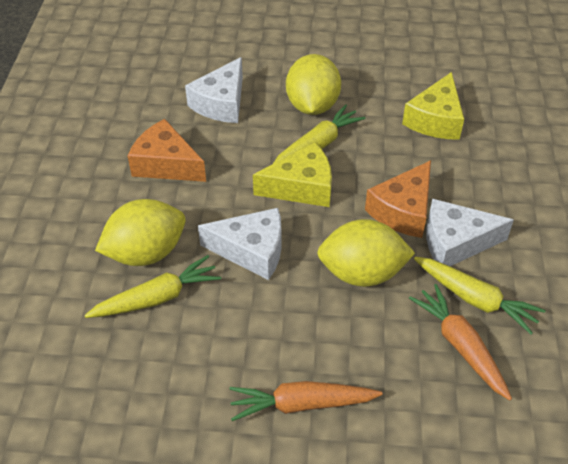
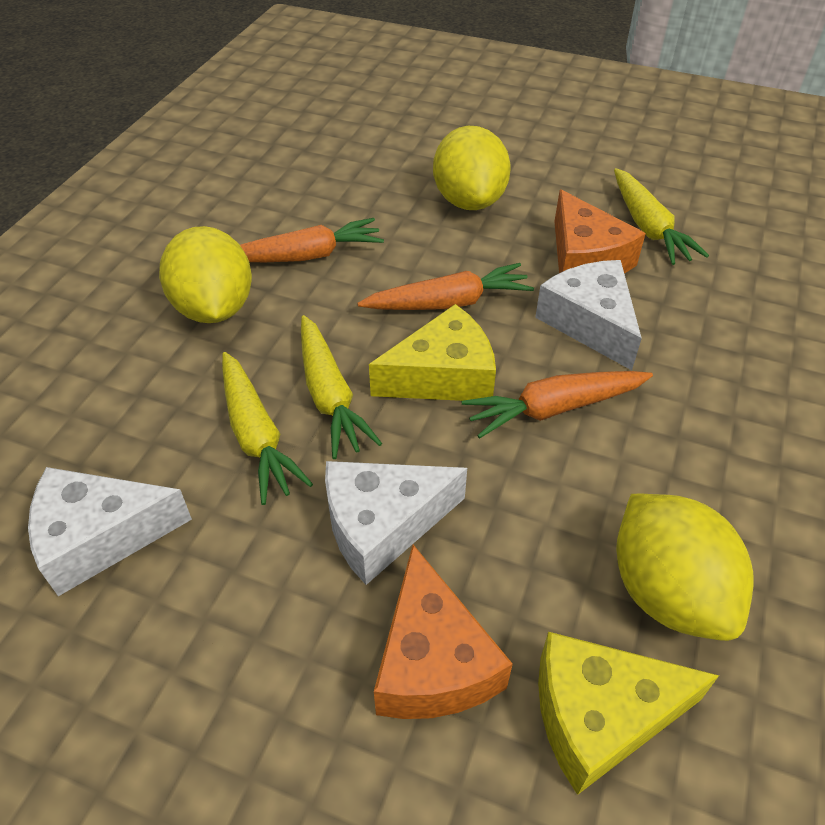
orange carrot: [230,381,383,421] [409,284,512,400] = 2 -> [240,218,384,262] [357,263,534,310] [462,371,653,439] = 3

